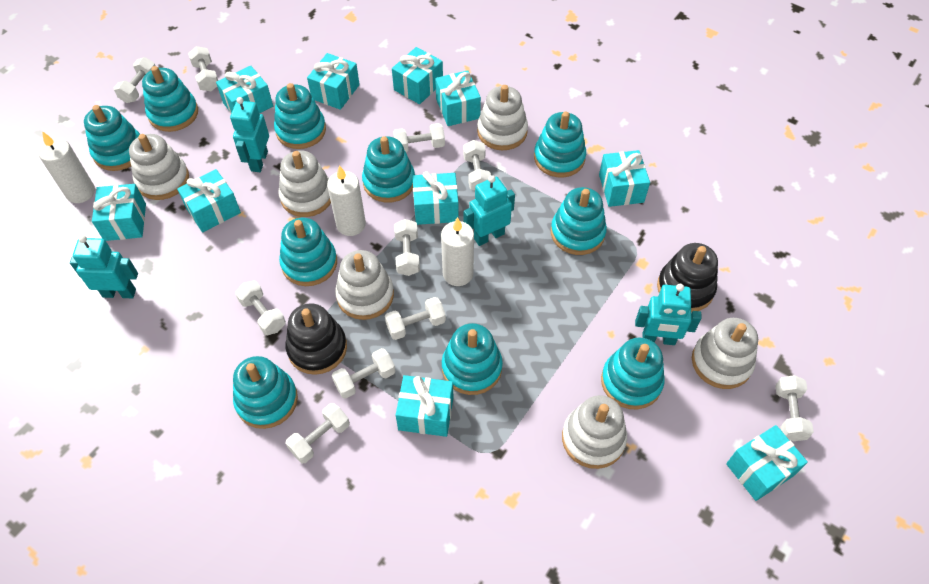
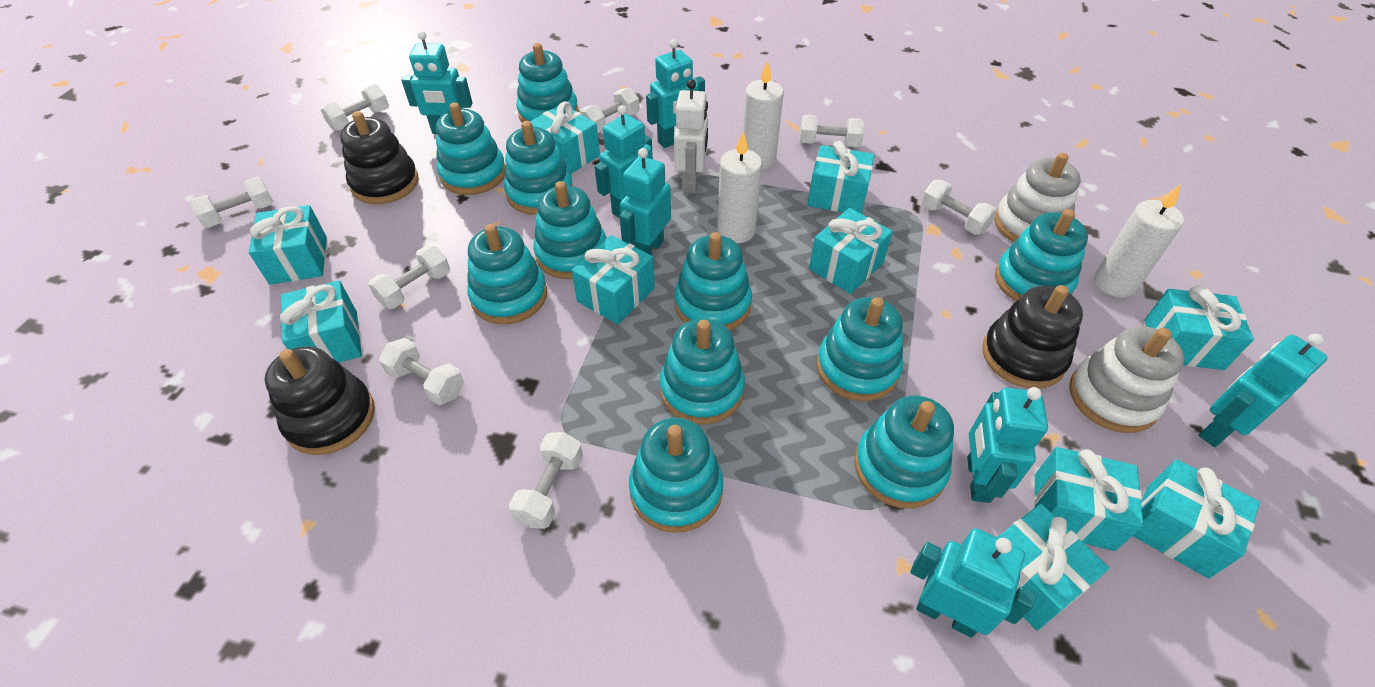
black stacking toy: [285,303,347,375] [657,243,718,312] = 2 -> [265,346,375,455] [340,111,419,204] [982,285,1083,388] = 3
turquoise robot: [70,235,138,298] [230,97,269,172] [464,175,515,246] [635,284,702,345] = 4 -> [401,31,472,134] [594,105,653,218] [620,148,671,255] [646,39,705,148] [910,528,1037,638] [967,387,1048,503] [1199,334,1328,447] = 7
turquoise stacking toy: [84,105,140,171] [142,66,198,132] [233,356,298,429] [274,83,326,149] [279,218,337,286] [362,136,415,203] [442,323,503,395] [534,111,586,178] [551,187,607,255] [601,338,665,409] = 10 -> [436,102,506,195] [467,224,547,324] [504,121,573,215] [516,43,579,122] [533,181,607,279] [629,418,723,533] [660,318,745,424] [674,232,752,330] [817,297,903,401] [854,395,954,508] [995,209,1088,301] = 11
white dumbbell: [114,57,155,103] [188,46,218,91] [235,281,286,335] [285,403,350,463] [332,348,395,399] [385,297,446,340] [393,123,445,152] [394,219,420,276] [463,140,491,191] [775,375,814,441] = 10 -> [189,177,273,228] [320,84,389,131] [368,245,450,309] [379,338,464,405] [509,432,583,529] [579,87,640,133] [800,115,865,147] [921,180,997,235] = 8
white robot: none = 0 -> [674,79,708,193] = 1
white stacking toy: [129,134,189,200] [278,150,331,217] [335,250,394,320] [477,85,528,150] [562,395,627,469] [692,318,758,389] = 6 -> [994,153,1081,242] [1069,326,1184,433] = 2

